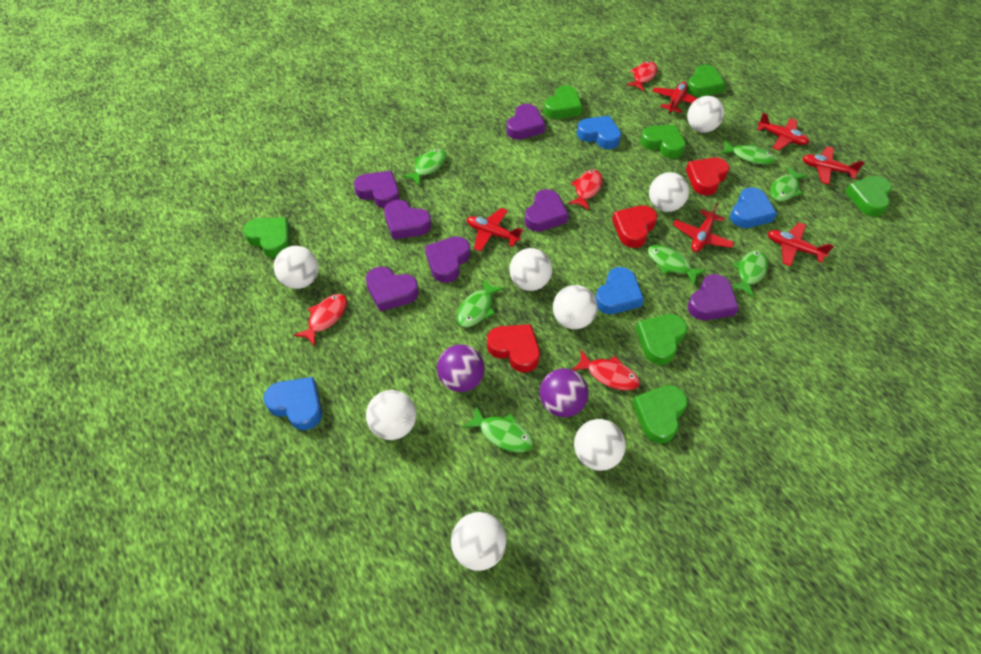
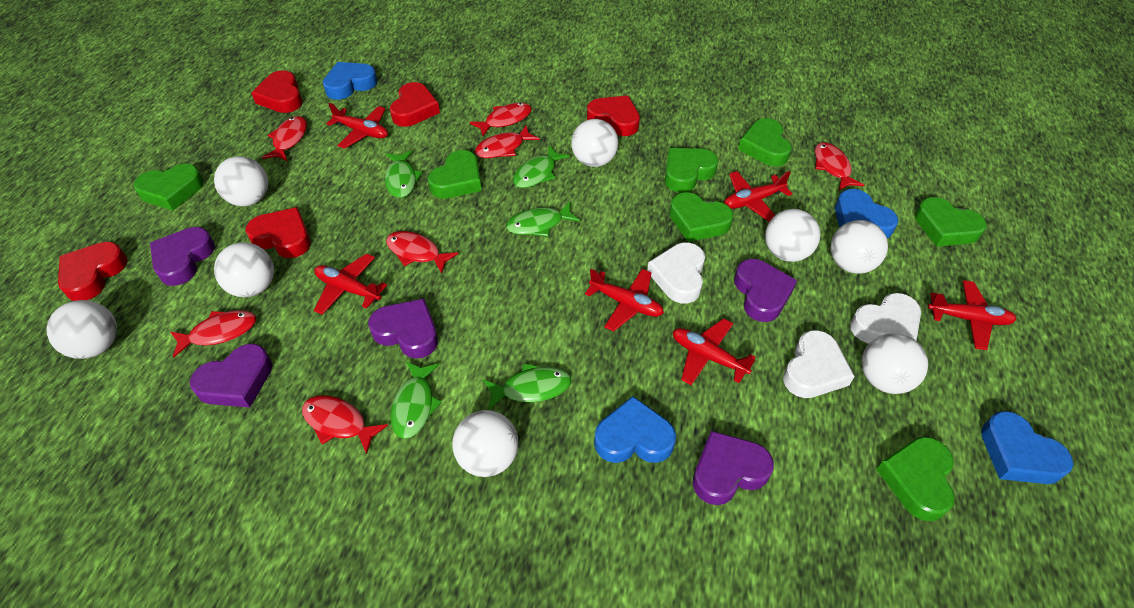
green fish: [402,149,447,185] [457,278,504,327] [462,406,533,453] [648,245,706,285] [721,141,775,165] [732,250,768,298] [770,166,808,201] = 7 -> [385,150,423,198] [390,362,442,439] [483,363,571,410] [506,202,580,237] [513,145,570,188] = 5
purple ball: [437,345,485,392] [540,369,588,417] = 2 -> none = 0
purple heart: [354,171,400,208] [366,267,419,311] [384,200,431,239] [425,236,470,283] [506,104,546,140] [525,189,569,232] [687,274,739,320] = 7 -> [150,227,215,286] [190,344,272,408] [368,299,438,358] [693,431,774,505] [734,259,797,322] = 5
red fish: [294,294,347,347] [568,170,603,210] [572,350,640,391] [626,61,658,91] = 4 -> [170,310,256,358] [262,116,307,161] [302,395,388,454] [386,231,458,274] [470,103,532,136] [475,125,540,158] [815,142,864,190] = 7
red heart: [487,324,540,373] [612,205,658,248] [686,157,730,195] = 3 -> [58,242,128,301] [245,207,311,258] [251,70,303,113] [390,82,440,127] [587,95,640,136] = 5
white heart: none = 0 -> [647,243,705,303] [783,330,855,398] [850,293,921,344] = 3

